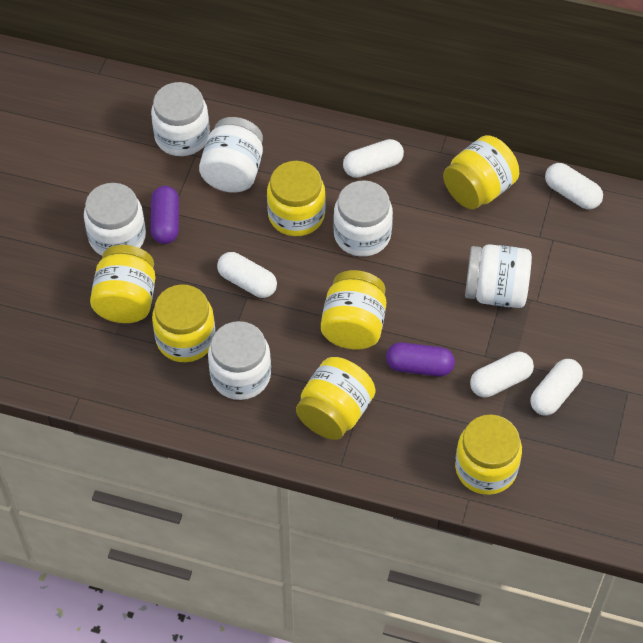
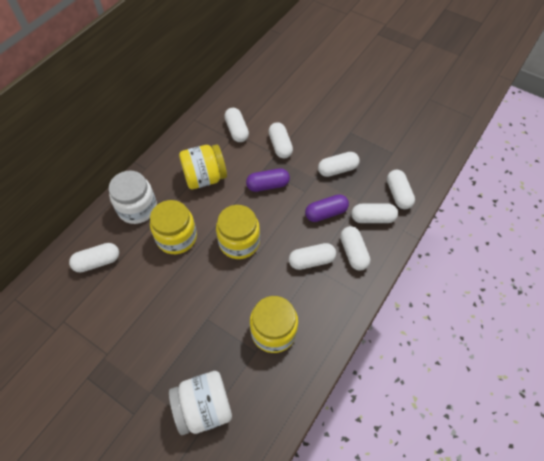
white capsule: [217,252,277,298] [343,139,404,178] [470,352,534,398] [530,359,583,416] [545,163,603,209] = 5 -> [69,243,119,272] [224,108,249,142] [268,122,293,158] [289,243,336,270] [318,152,360,177] [340,226,370,270] [352,204,398,223] [387,170,415,209] = 8
white jar: [84,183,146,256] [151,82,210,156] [199,117,263,193] [208,321,271,400] [333,180,393,257] [465,244,532,308] = 6 -> [109,171,157,224] [169,371,232,435] = 2
yellow jar: [90,245,155,323] [152,284,215,362] [267,161,326,236] [296,357,376,440] [321,270,386,350] [443,135,519,209] [455,415,522,495] = 7 -> [150,200,197,254] [179,144,227,189] [216,205,260,259] [250,296,298,353] = 4

